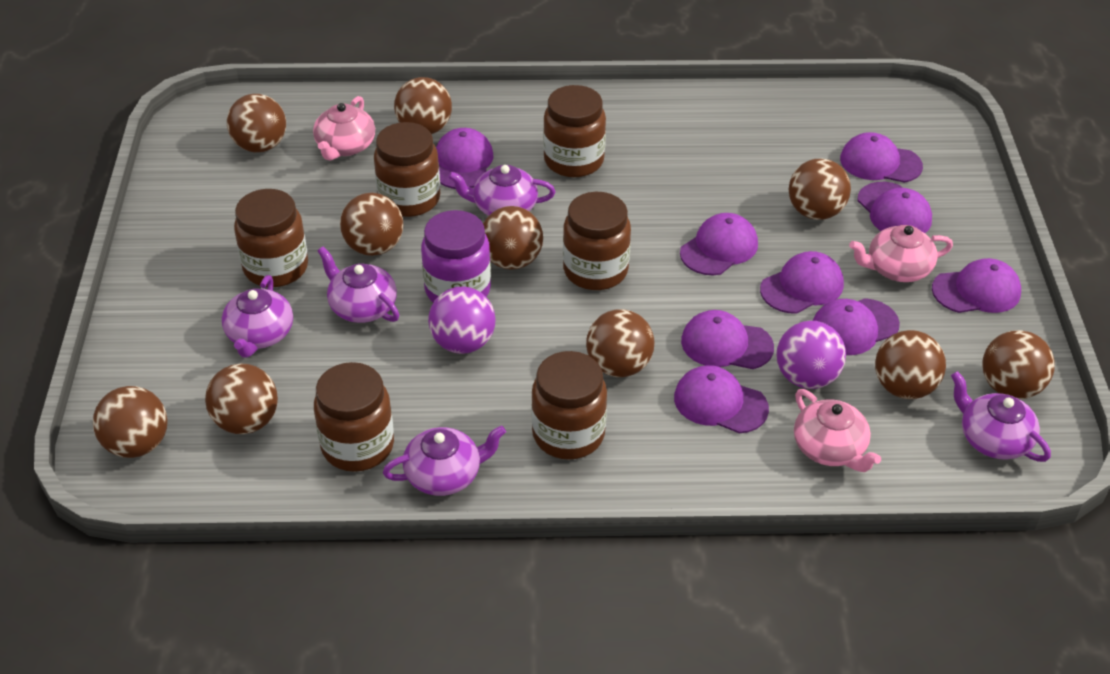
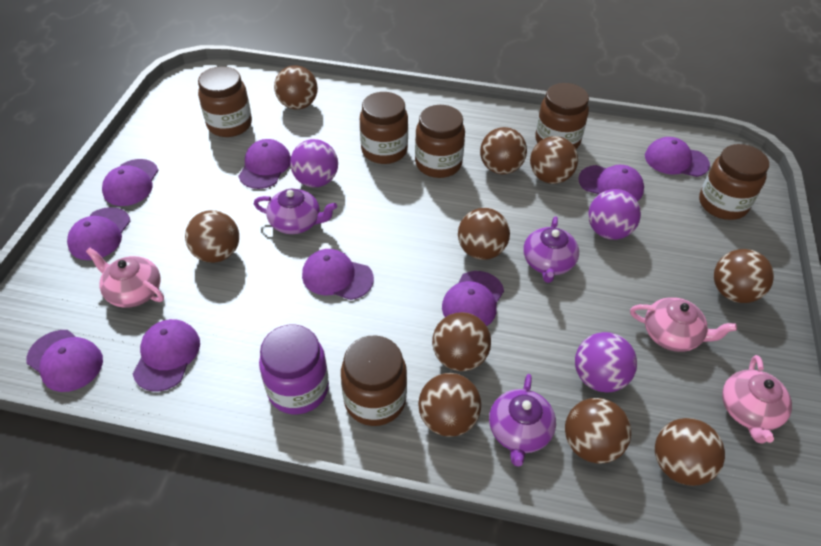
purple ball: [428,287,496,354] [776,321,846,389] = 2 -> [290,139,338,187] [575,332,637,393] [588,189,641,240] = 3
purple teapot: [222,275,293,358] [318,247,399,323] [383,426,506,496] [448,165,555,216] [951,371,1051,462] = 5 -> [254,189,337,234] [489,374,556,467] [523,216,579,283] = 3

